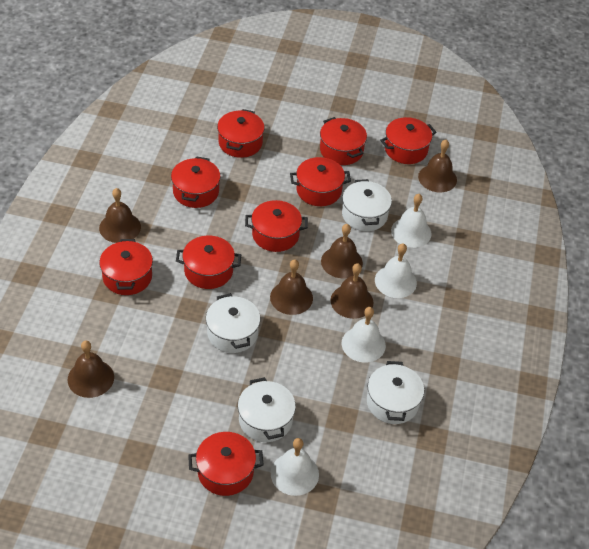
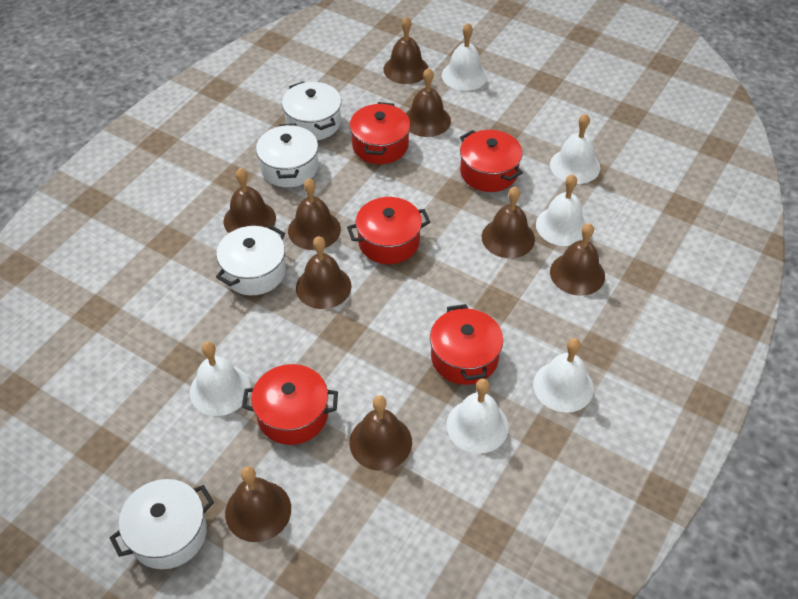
brown bell: [68,341,114,398] [99,188,141,243] [270,259,313,315] [321,224,363,278] [331,263,373,319] [418,140,457,192] = 6 -> [223,168,276,233] [225,466,291,542] [288,178,341,250] [296,236,351,309] [350,396,412,471] [383,16,429,84] [406,68,451,137] [482,186,535,258] [550,223,605,296] = 9
red pot: [99,239,153,295] [171,156,220,208] [176,236,241,289] [188,432,264,496] [217,109,265,158] [245,200,308,252] [290,157,351,206] [320,117,367,165] [380,117,436,164] = 9 -> [242,364,338,445] [347,197,430,264] [350,102,410,164] [430,304,503,385] [460,130,523,192] = 5
white bell: [271,438,319,496] [342,307,386,363] [375,243,417,298] [391,194,432,248] = 4 -> [190,342,250,416] [442,23,487,91] [446,379,509,454] [533,338,594,413] [536,174,587,246] [550,114,600,184] = 6

